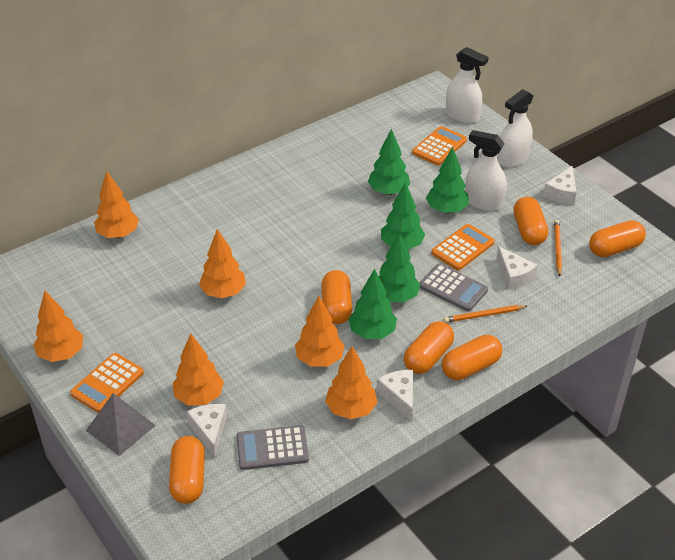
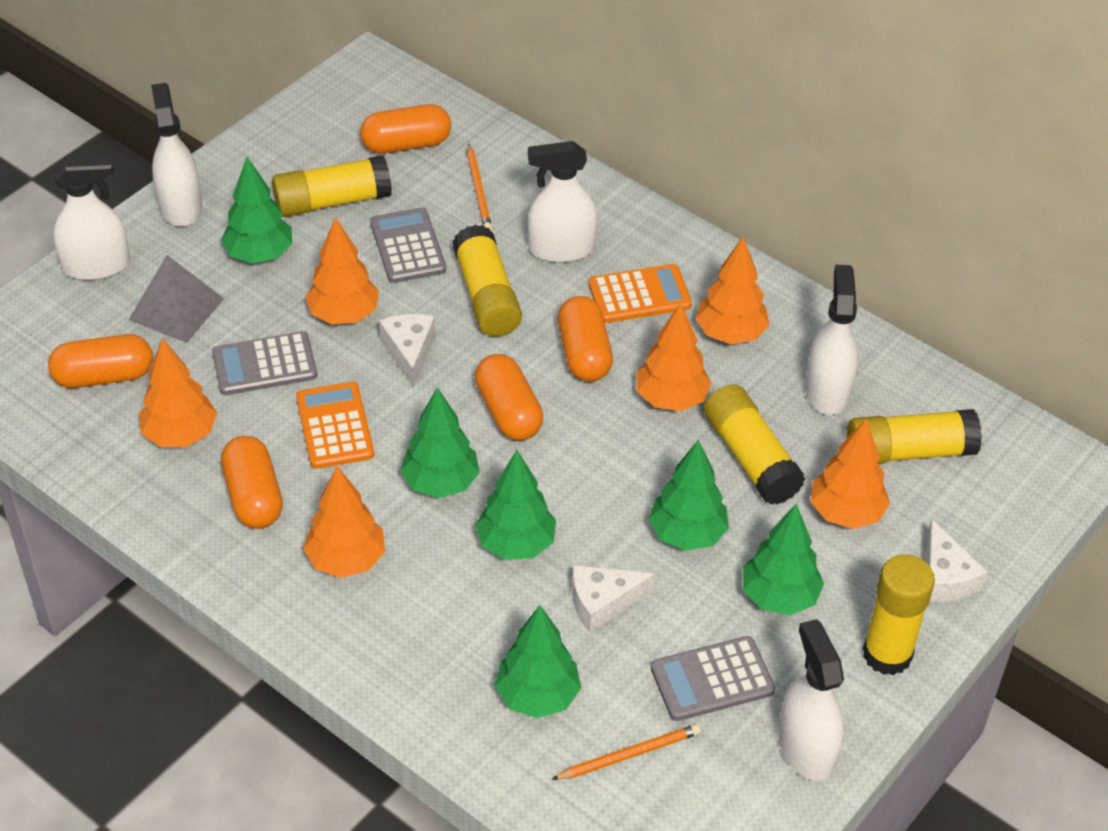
green tree: [349,269,397,339] [368,129,410,195] [379,233,420,302] [381,182,425,250] [426,147,469,213] = 5 -> [221,157,292,263] [400,387,480,498] [475,450,556,560] [495,605,581,718] [648,440,729,551] [743,504,824,615] = 6
grey calculator: [236,425,309,470] [420,264,488,311] = 2 -> [212,331,317,395] [370,208,446,283] [651,636,775,721] = 3
orange calculator: [70,353,144,413] [412,126,467,165] [431,224,495,270] = 3 -> [296,382,374,469] [588,264,692,323] = 2
orange capsule: [169,436,205,504] [322,270,352,324] [404,321,454,374] [442,335,502,380] [513,197,548,245] [589,220,646,257] = 6 -> [48,334,153,388] [221,436,283,529] [360,104,451,154] [475,354,543,440] [558,296,613,382] = 5
white cheese: [187,404,227,458] [376,370,413,421] [496,246,538,290] [543,166,577,205] = 4 -> [379,314,436,387] [572,565,655,632] [926,519,988,602] = 3
white spray bottle: [446,47,489,123] [465,130,507,211] [498,89,533,168] = 3 -> [53,155,130,281] [151,83,202,227] [528,141,597,263] [778,619,844,781] [805,265,858,415] = 5
yellow glue stick: none = 0 -> [272,155,392,217] [453,225,522,336] [704,384,805,505] [847,409,982,464] [863,554,935,675] = 5

